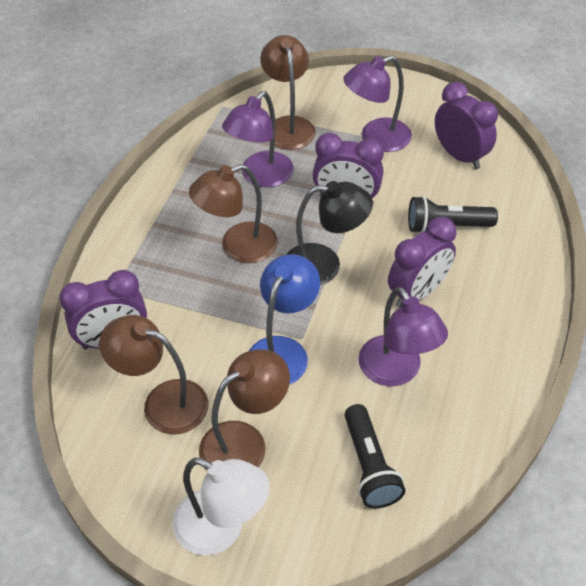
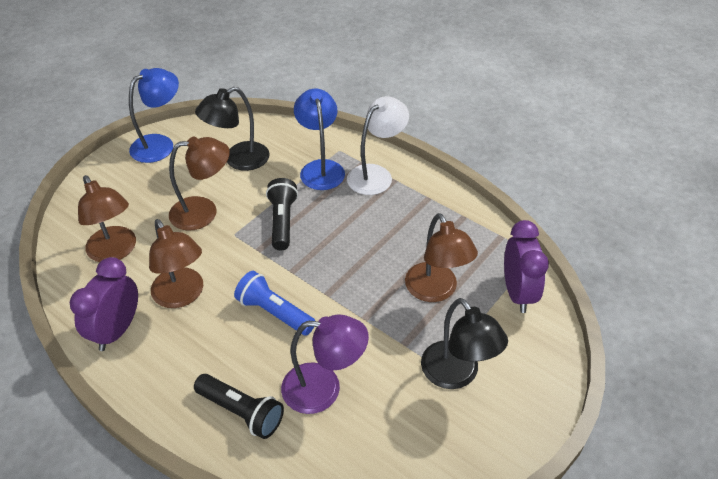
black lamp: [286,181,373,285] = 1 -> [195,87,270,171] [421,298,508,389] = 2
blue flashlight: none = 0 -> [234,271,315,335] = 1
blue lamp: [249,254,320,385] = 1 -> [129,68,179,163] [294,89,345,190] = 2
purple clock: [59,270,147,350] [313,133,384,203] [388,217,457,308] [435,82,498,169] = 4 -> [70,257,138,351] [504,220,549,313] = 2
purple lamp: [222,91,294,187] [343,56,412,152] [358,287,448,386] = 3 -> [281,314,369,414] = 1

